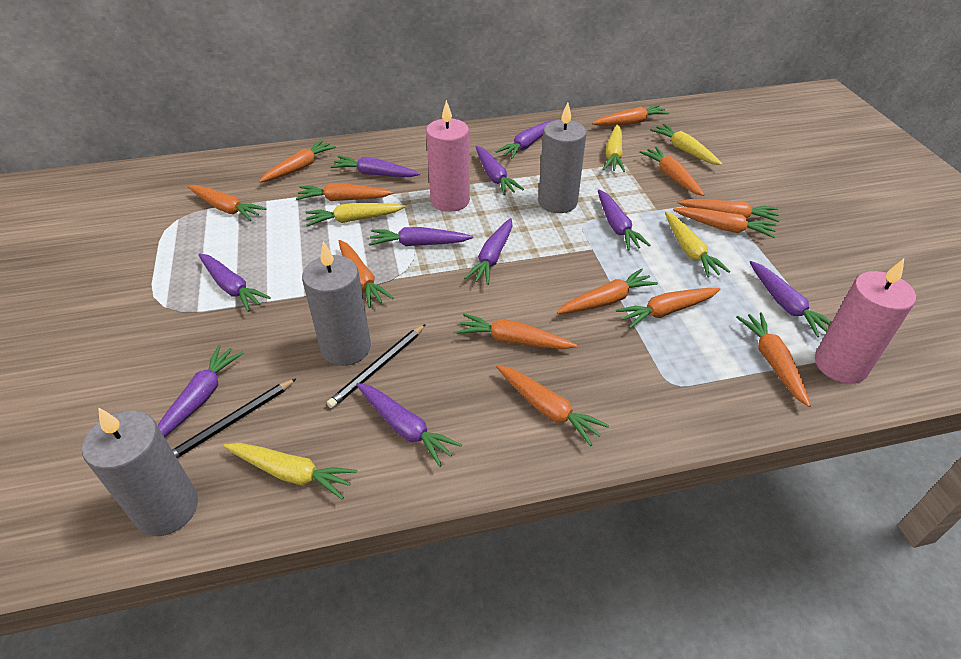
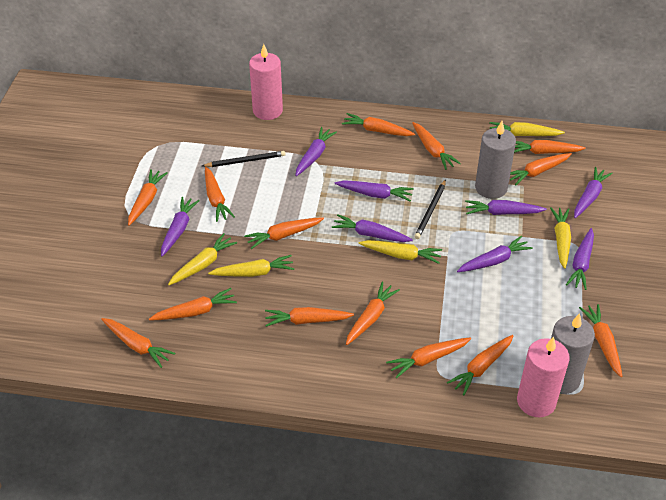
grey candle: [82,407,198,536] [302,241,371,366] [538,102,587,213] = 3 -> [475,121,516,199] [551,313,595,394] = 2
orange carrot: [188,185,266,221] [259,140,336,183] [296,183,393,201] [339,240,393,308] [456,314,577,349] [496,365,609,446] [557,268,658,314] [592,104,670,126] [616,288,720,328] [639,147,704,196] [673,207,777,238] [677,199,780,222] [736,312,811,407] = 13 -> [101,318,175,368] [128,169,168,226] [149,288,237,320] [205,167,235,222] [244,217,324,249] [265,307,354,327] [342,113,415,136] [346,282,400,345] [386,337,471,378] [412,122,461,170] [447,335,513,395] [510,153,572,186] [514,140,586,154] [579,304,622,377] = 14
purple carrot: [157,345,244,437] [198,253,271,312] [330,156,420,177] [356,383,462,467] [369,227,473,246] [464,218,512,285] [475,146,524,195] [496,120,554,159] [598,189,651,251] [749,261,832,337] = 10 -> [161,197,200,256] [295,127,337,176] [332,214,413,242] [335,180,414,201] [457,236,533,272] [465,200,547,215] [566,228,594,290] [574,167,613,218] = 8

